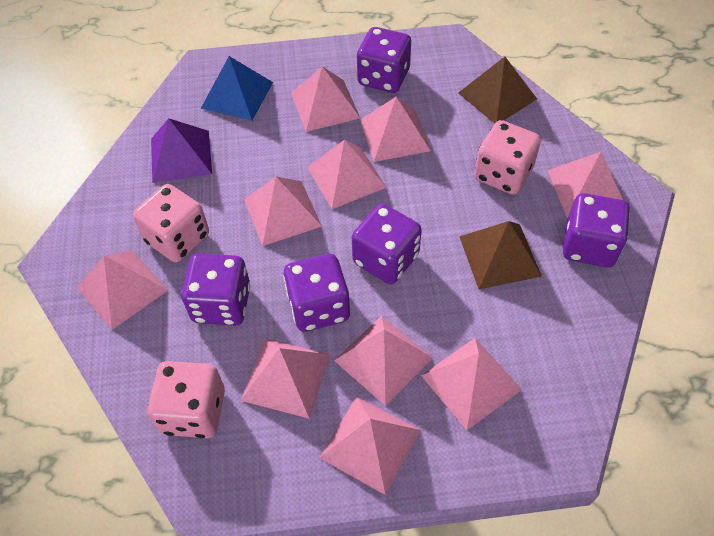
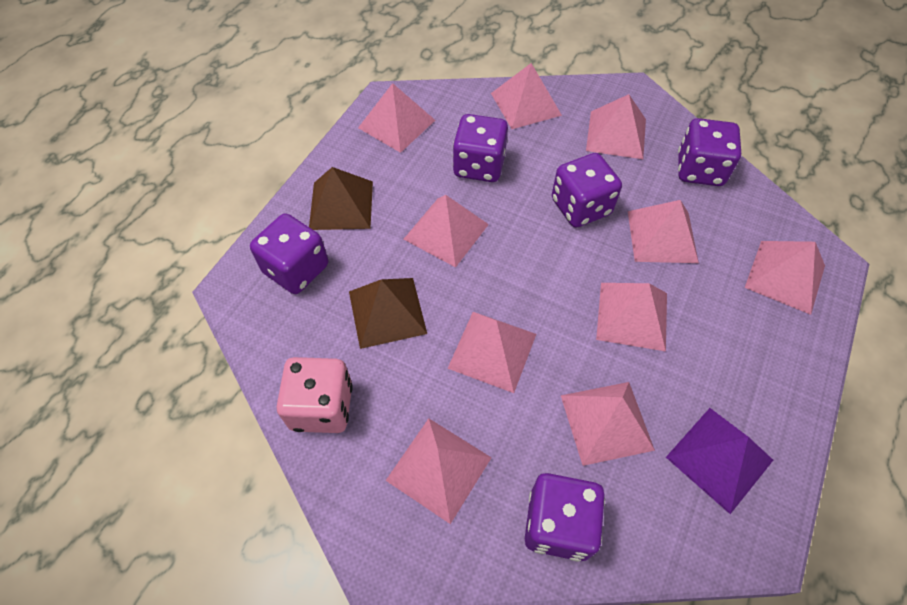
blue pyramid: [201,56,273,121] = 1 -> none = 0
pink dice: [133,184,209,263] [147,361,225,438] [474,120,541,195] = 3 -> [277,357,353,433] = 1

